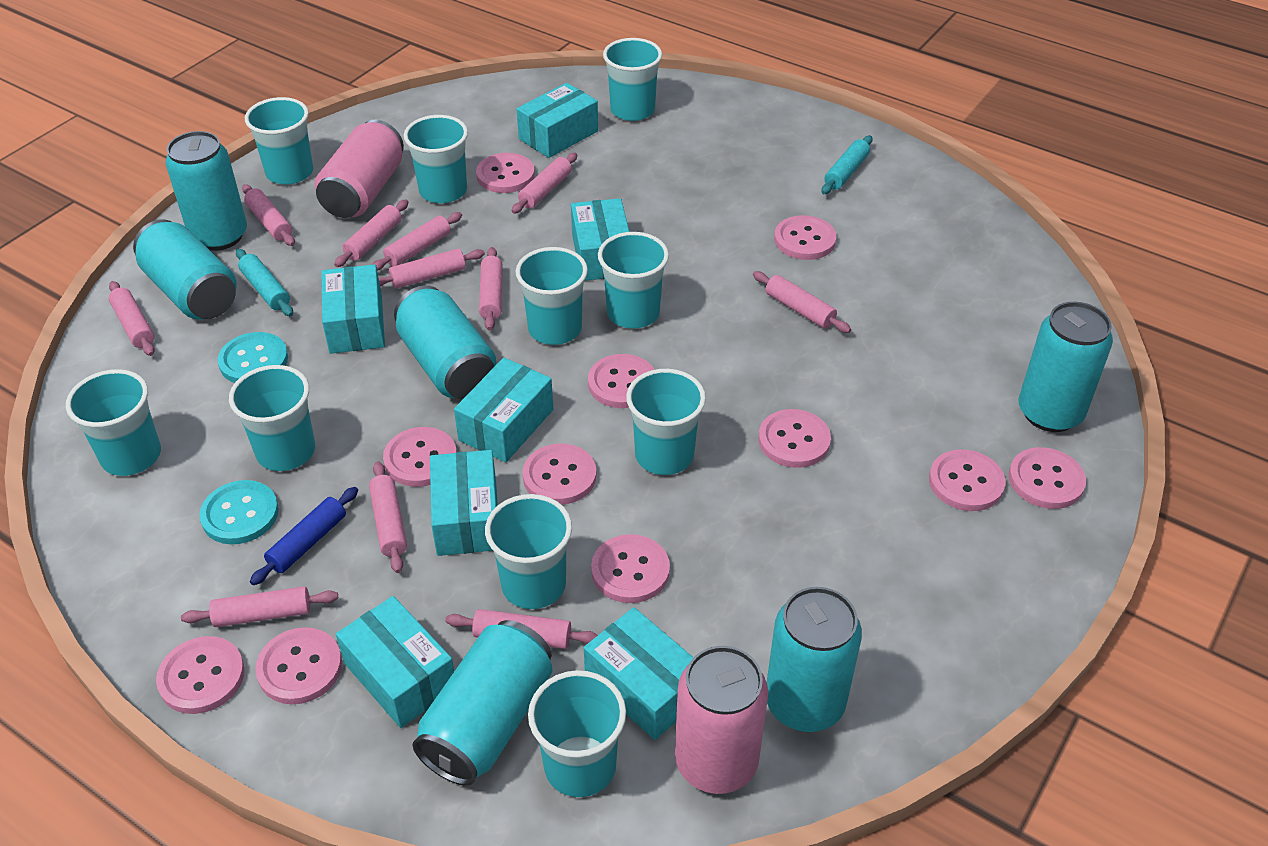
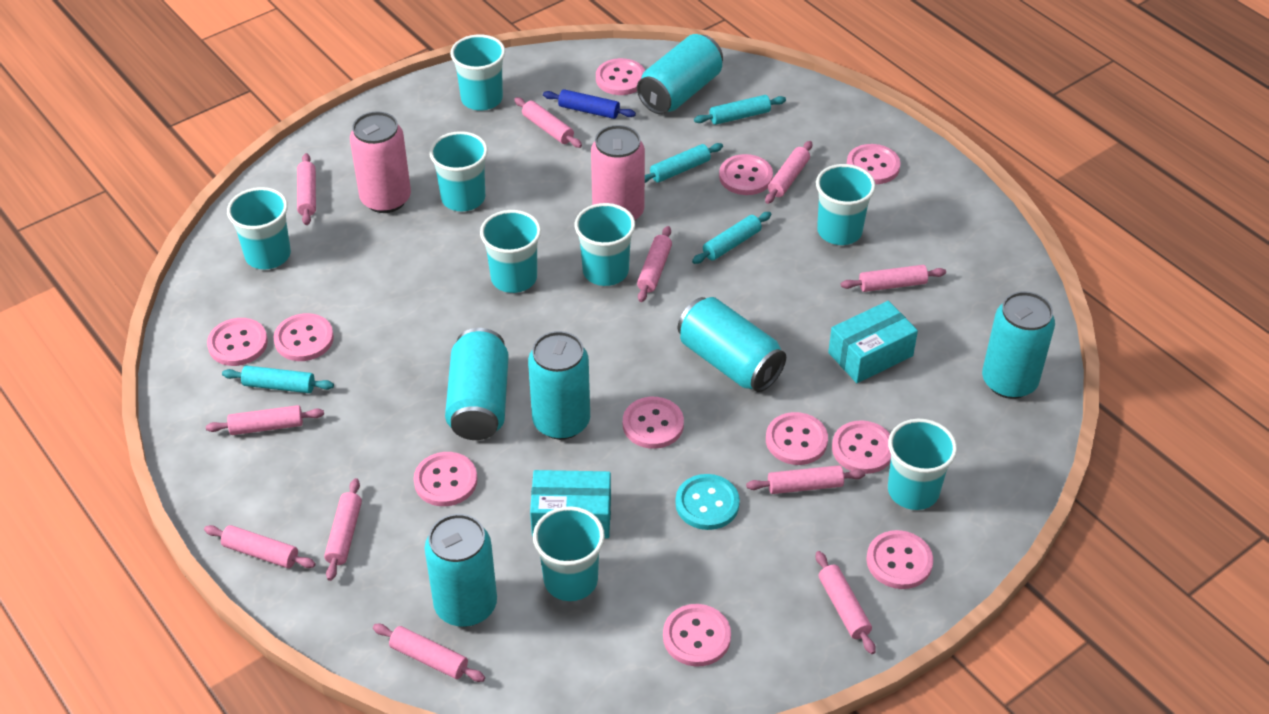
turquoise box: [321,264,385,354] [336,596,454,728] [430,450,498,556] [454,358,553,462] [517,83,598,158] [571,198,629,281] [584,607,694,740] = 7 -> [530,470,611,538] [828,301,918,383] = 2
turquoise button: [199,480,279,544] [218,332,288,383] = 2 -> [675,474,740,530] = 1
turquoise cup: [66,369,161,476] [229,365,315,471] [245,97,313,185] [404,115,468,203] [485,494,572,609] [516,247,588,345] [528,670,626,797] [598,232,669,329] [603,38,662,121] [626,369,706,475] = 10 -> [227,187,291,269] [429,131,488,211] [450,34,505,110] [480,210,541,293] [533,506,605,601] [575,203,635,286] [816,164,876,245] [888,419,957,510] = 8
turquoise rolling pin: [236,249,293,317] [821,135,872,194] = 2 -> [222,365,334,393] [645,143,723,183] [692,212,771,264] [694,95,786,125] = 4

